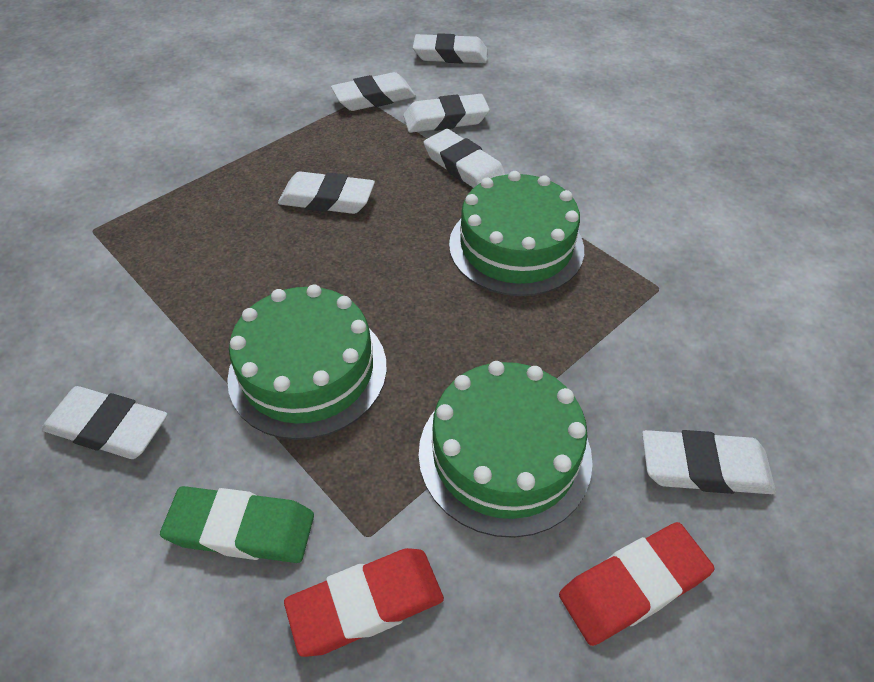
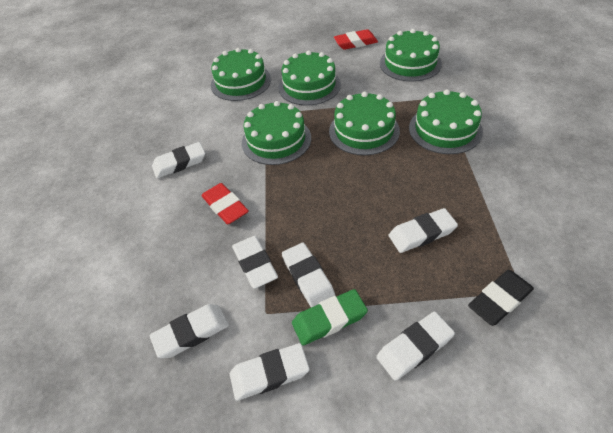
black eraser: none = 0 -> [468,270,534,326] = 1
green cake: [227,284,387,440] [419,361,593,538] [449,171,584,296] = 3 -> [211,48,271,101] [242,101,311,165] [278,50,341,105] [329,91,400,155] [380,29,442,82] [409,89,483,154] = 6

